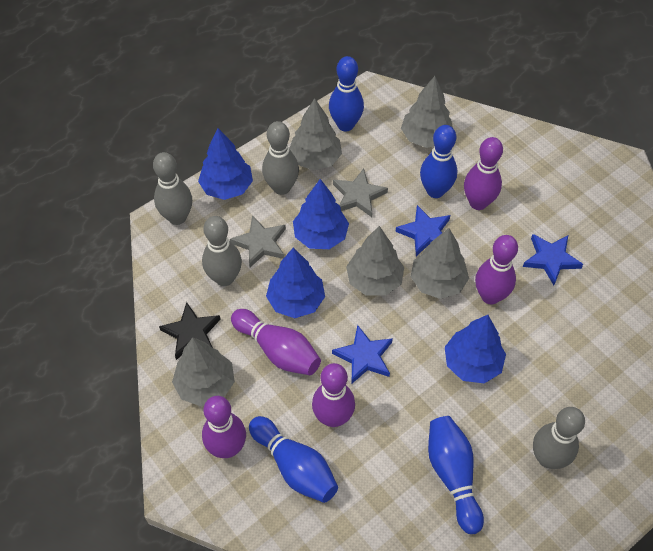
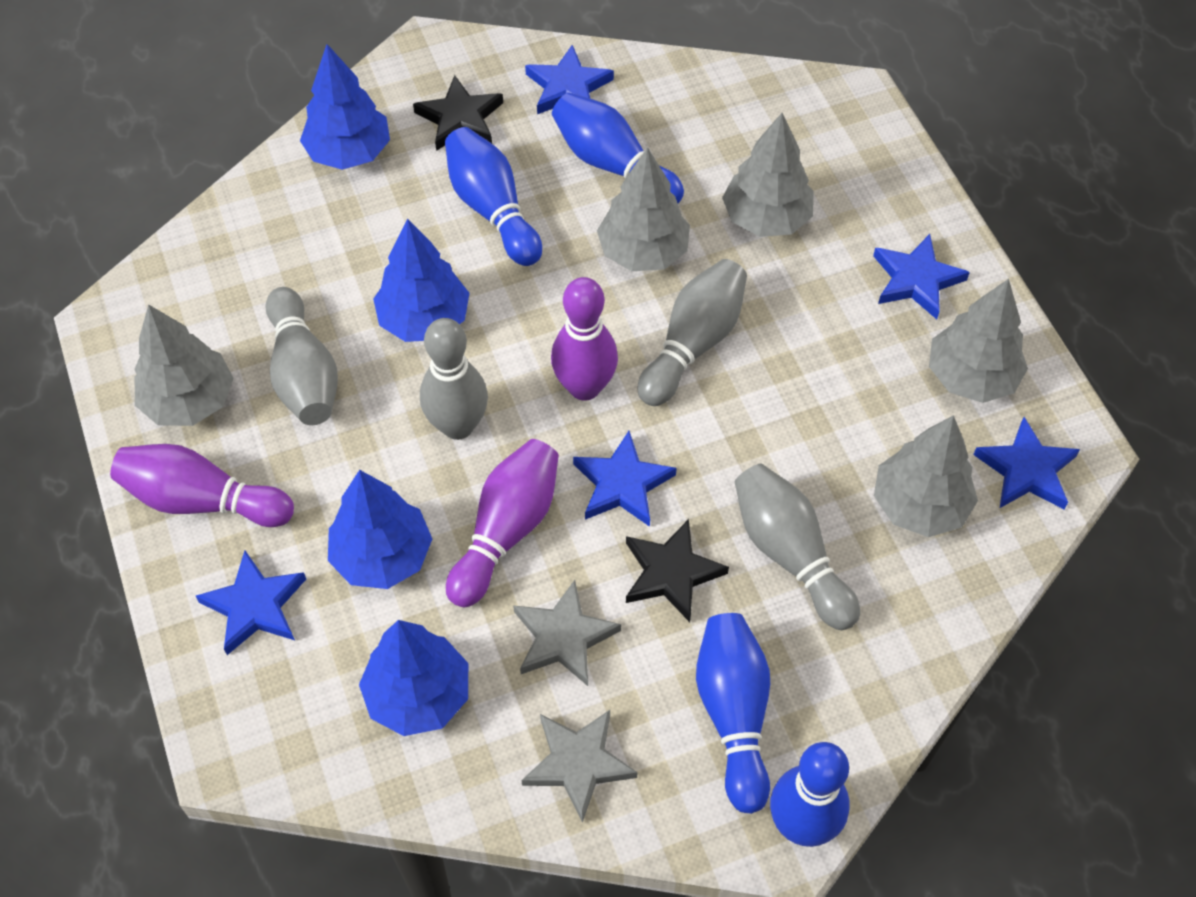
black star: [159,302,221,360] = 1 -> [413,75,503,151] [626,519,729,622] = 2
blue star: [332,325,393,383] [395,205,450,256] [523,234,583,285] = 3 -> [196,550,306,655] [525,45,614,114] [573,431,677,527] [873,234,970,319] [973,417,1080,510] = 5
purple bowling pin: [202,396,246,458] [231,309,321,375] [312,363,355,427] [464,137,503,210] [475,235,518,304] = 5 -> [110,444,294,527] [446,439,559,608] [551,277,618,401] = 3

